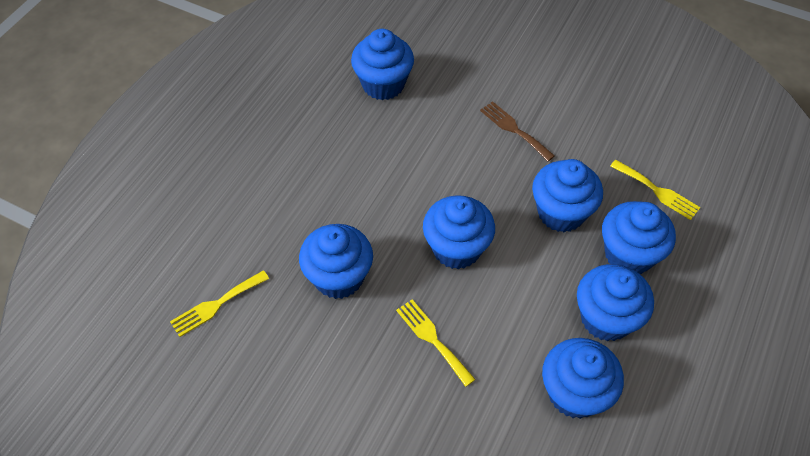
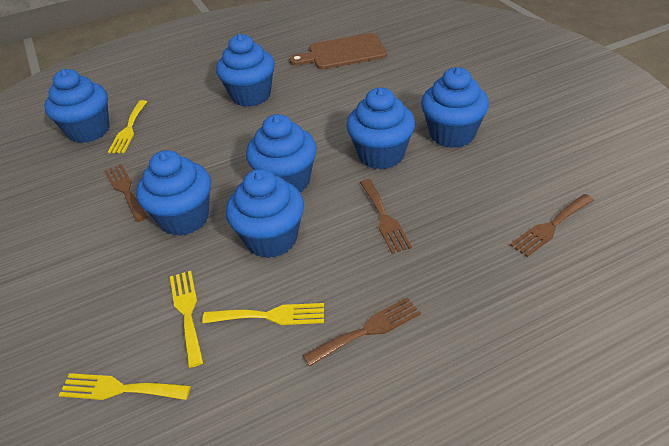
brown cutting board: none = 0 -> [289,33,387,69] = 1
brown fork: [480,101,555,162] = 1 -> [105,164,148,222] [303,297,421,367] [360,179,412,254] [510,194,594,257] = 4
yellow fork: [170,270,269,337] [396,299,476,387] [610,160,701,220] = 3 -> [59,373,191,400] [108,100,147,153] [170,271,204,368] [202,303,324,325] = 4

